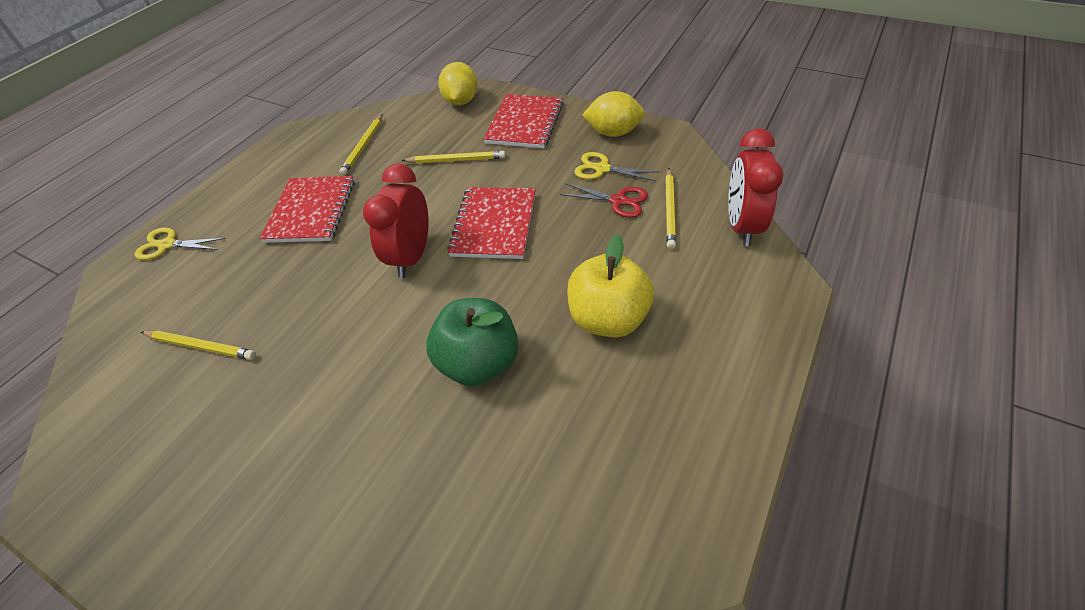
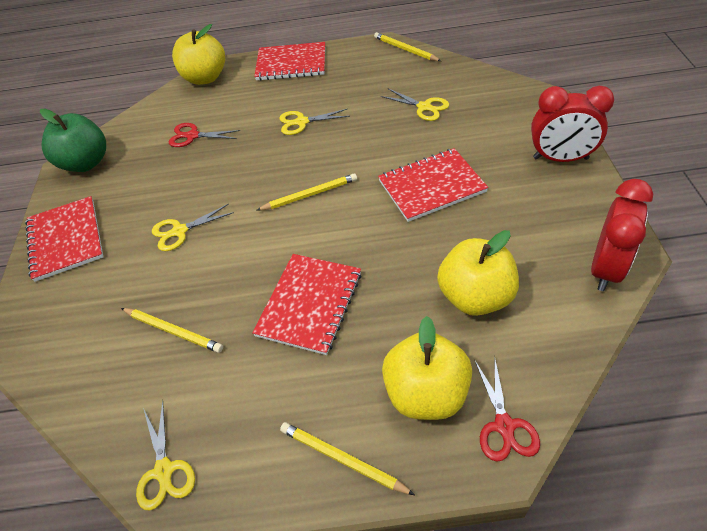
red notebook: [260,176,355,243] [447,187,536,259] [483,94,564,148] = 3 -> [25,196,103,282] [252,254,362,355] [254,42,325,81] [378,148,488,222] = 4
red scissors: [560,183,648,218] = 1 -> [169,123,240,147] [475,356,540,462] = 2
yellow apple: [567,234,654,337] = 1 -> [172,24,225,85] [382,316,472,420] [437,230,519,316] = 3
yellow lemon: [438,62,478,105] [582,91,645,137] = 2 -> none = 0
yellow scissors: [135,228,226,260] [574,152,659,181] = 2 -> [136,400,195,510] [152,204,234,251] [279,109,350,135] [380,89,449,121] = 4

